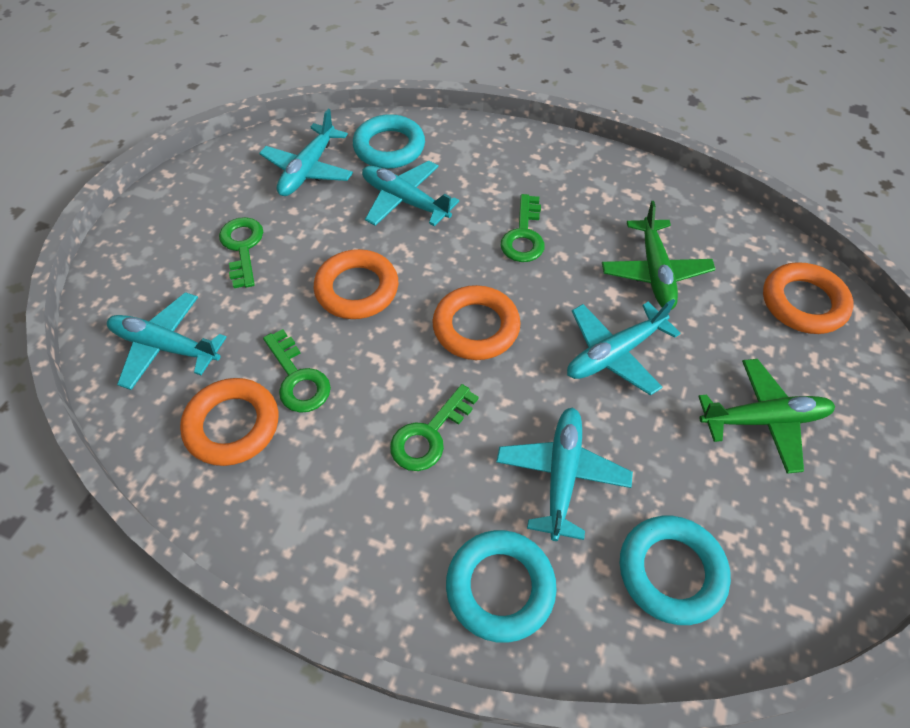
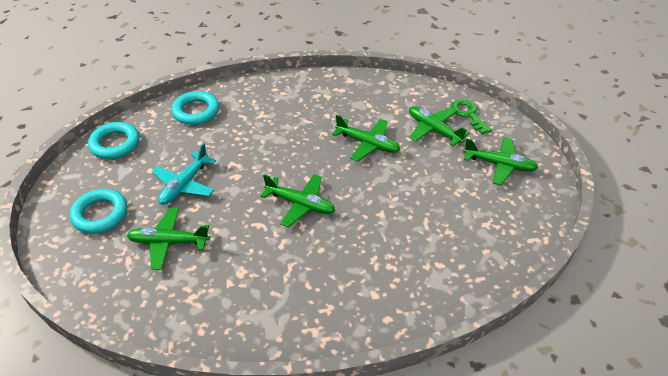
green key: [219,217,263,288] [263,329,331,413] [390,384,478,471] [501,194,545,262] = 4 -> [451,99,492,134] = 1
green plane: [602,201,716,310] [698,359,835,474] = 2 -> [127,208,210,270] [260,174,335,227] [332,115,400,161] [409,106,470,146] [463,137,539,185] = 5
orange ring: [180,378,278,466] [314,249,398,319] [432,285,521,360] [763,262,854,334] = 4 -> none = 0
turquoise plane: [107,292,227,390] [259,109,353,196] [362,161,459,226] [496,407,633,541] [567,299,681,396] = 5 -> [152,143,216,205] = 1

